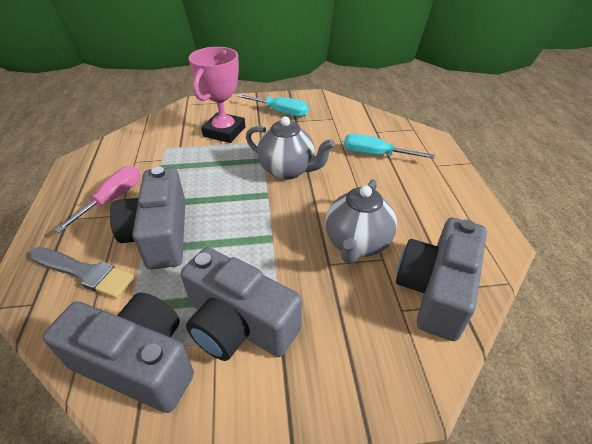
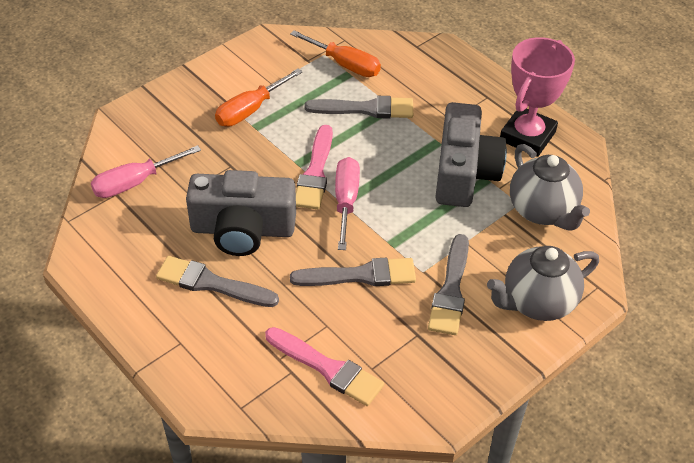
grey brush: [29,247,135,298] = 1 -> [156,256,279,307] [290,258,416,286] [304,96,413,119] [428,234,469,335] = 4
grey camera: [42,292,194,413] [110,167,185,269] [181,247,302,361] [396,218,487,341] = 4 -> [186,170,296,256] [436,102,507,207] = 2
orange screwdriver: none = 0 -> [215,68,302,127] [290,30,381,77] = 2
pink brush: none = 0 -> [265,327,384,406] [296,125,333,209] = 2
pink screwdriver: [54,165,140,233] = 1 -> [91,145,201,198] [335,157,360,250] = 2
turquoise screwdriver: [238,94,309,117] [344,134,434,159] = 2 -> none = 0

